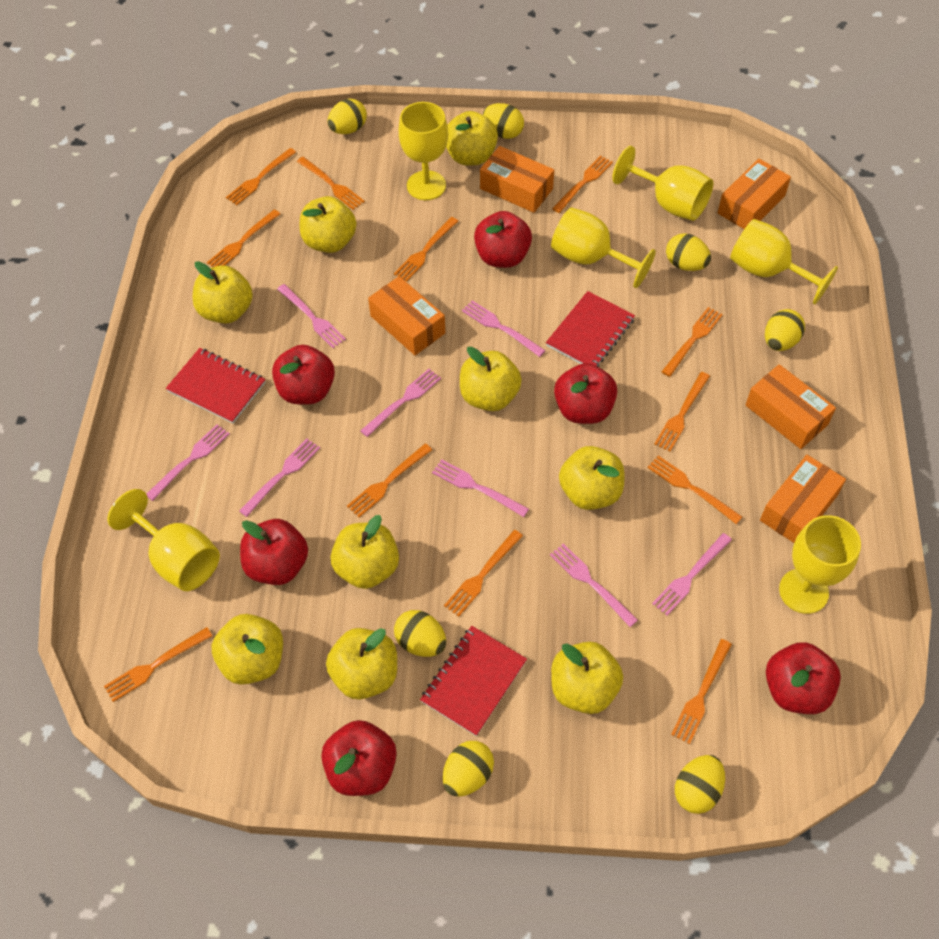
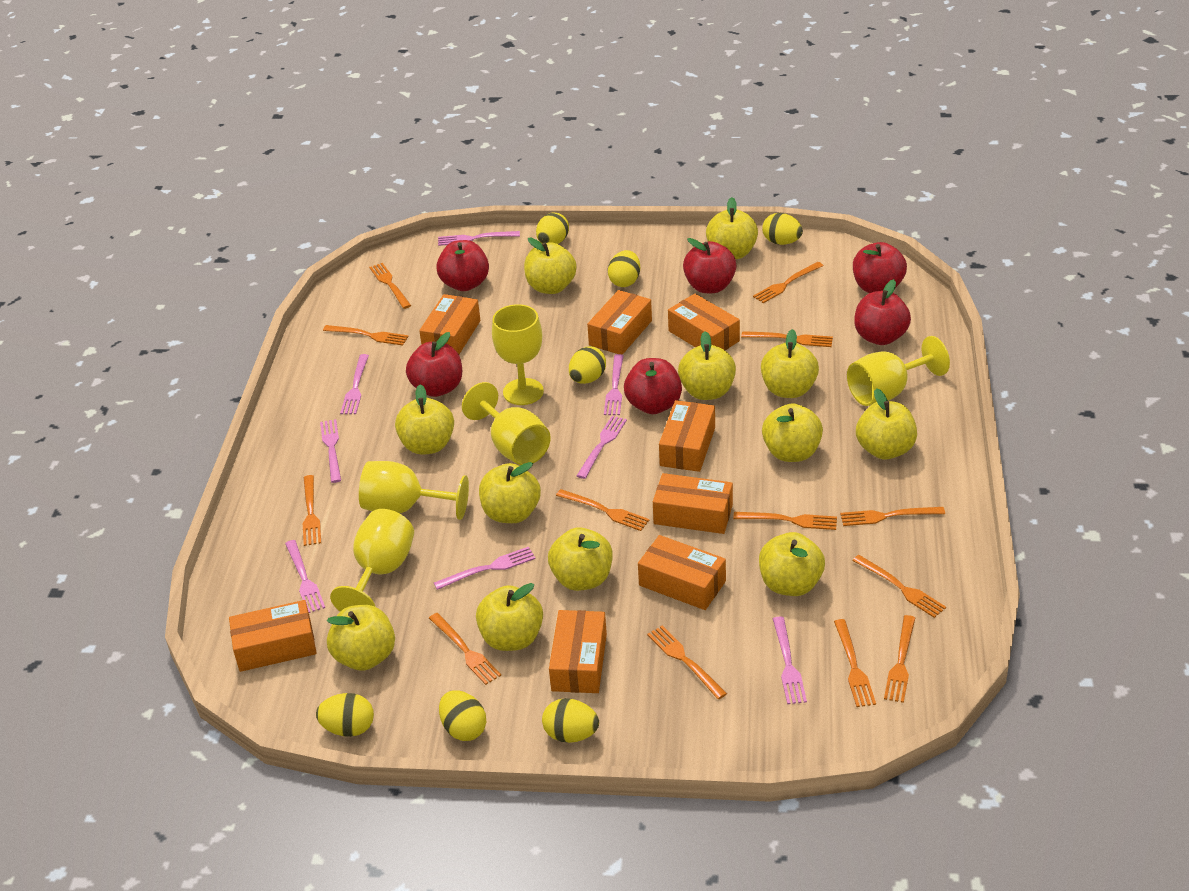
orange box: [368,276,445,355] [480,146,554,213] [718,159,791,229] [746,364,836,449] [760,455,846,543] = 5 -> [229,600,316,672] [419,294,480,354] [549,610,607,693] [587,290,652,355] [638,535,726,610] [653,473,733,534] [659,400,715,472] [668,294,740,350] = 8
orange fork: [104,627,212,702] [207,209,280,267] [226,148,296,205] [297,157,365,210] [347,443,432,517] [394,217,458,282] [444,530,523,617] [552,155,613,213] [648,455,742,524] [654,372,710,452] [662,307,723,377] [671,639,732,744] = 12 -> [303,475,321,546] [323,325,409,346] [369,263,411,309] [429,613,501,685] [556,489,650,531] [647,626,727,699] [733,512,837,530] [741,331,833,347] [753,262,823,303] [834,619,876,707] [840,507,945,526] [852,555,946,618] [884,615,915,703] = 13
red notebook: [166,348,266,424] [420,626,527,736] [546,291,635,367] = 3 -> none = 0
yellow apple: [193,261,253,324] [212,614,283,685] [300,196,357,253] [326,628,397,699] [331,515,399,589] [446,111,498,166] [460,346,522,411] [551,642,623,714] [559,446,624,510] = 9 -> [327,605,395,671] [395,384,454,455] [476,583,543,651] [479,462,541,523] [524,238,577,294] [548,527,612,591] [678,331,736,400] [706,197,758,259] [759,532,825,596] [761,329,819,398] [762,403,823,462] [856,388,917,459] = 12
yellow goblet: [107,489,220,591] [399,102,448,200] [551,207,656,288] [612,146,713,221] [730,219,838,304] [779,515,861,614] = 6 -> [330,509,414,612] [359,461,469,520] [462,382,551,465] [492,304,544,405] [847,336,950,406] = 5

